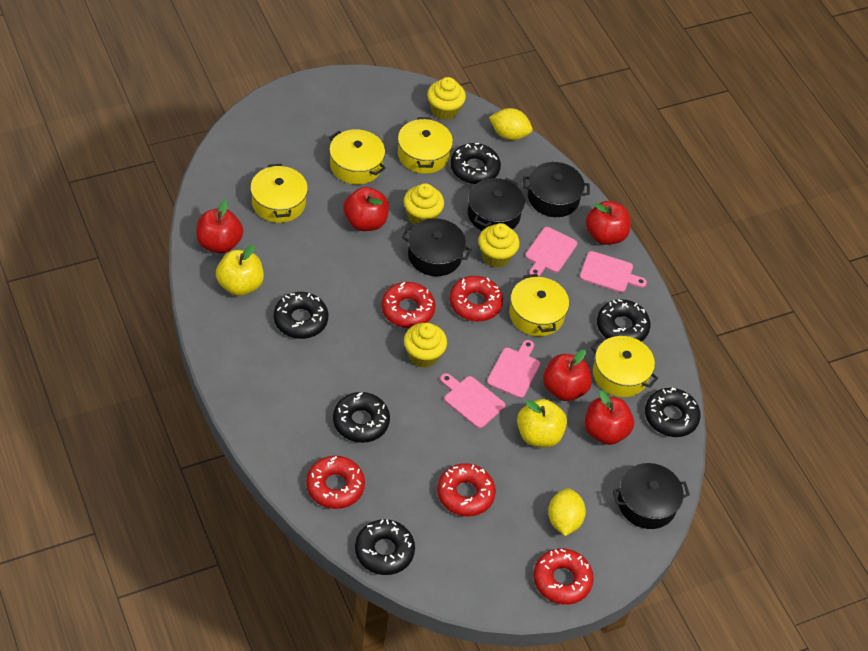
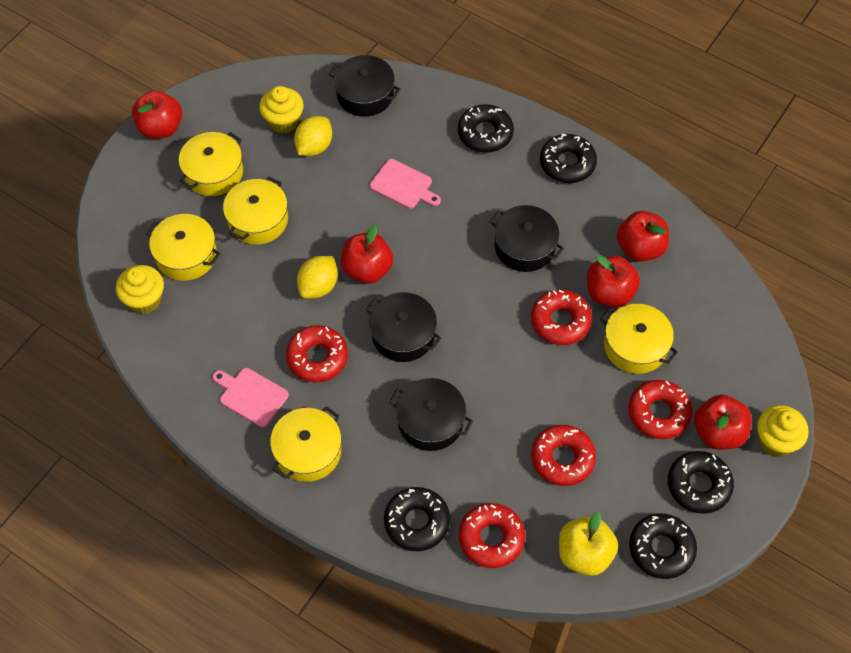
black donut: [274,292,328,339] [333,392,390,443] [355,519,415,575] [450,143,501,184] [597,299,651,342] [645,388,701,437] = 6 -> [384,487,450,551] [458,104,514,153] [540,134,597,183] [629,514,697,579] [668,451,734,514] = 5
pink cutting board: [440,373,505,429] [487,340,540,398] [525,227,577,277] [580,251,647,293] = 4 -> [212,368,289,427] [370,159,441,209] = 2
yellow apple: [216,245,264,296] [517,399,567,447] = 2 -> [559,512,618,576] = 1
yellow cupcake: [404,183,444,225] [404,323,447,368] [427,77,466,120] [478,223,520,268] = 4 -> [116,265,164,314] [259,86,304,133] [757,405,809,457] = 3

